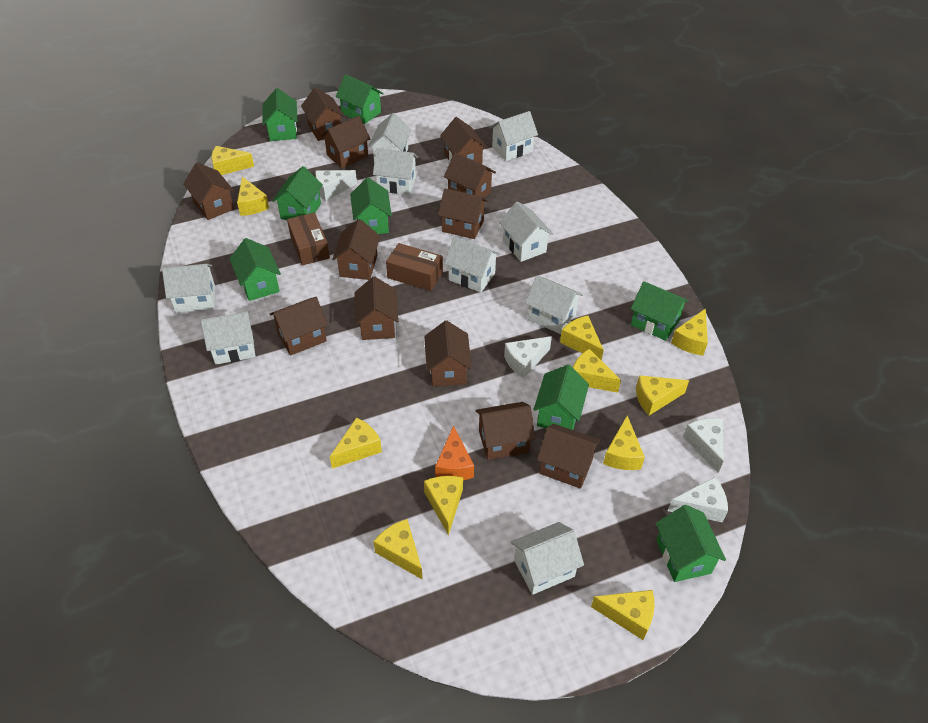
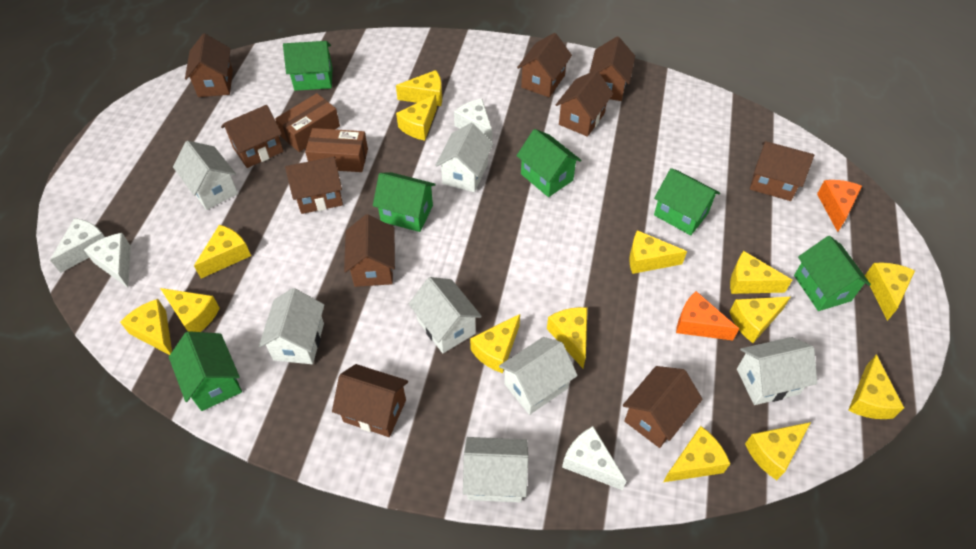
brown house: [183,162,234,220] [270,297,328,356] [301,87,345,141] [321,116,370,168] [332,219,380,280] [354,276,398,340] [424,321,472,386] [438,189,488,239] [440,117,487,164] [444,153,496,198] [476,402,535,460] [537,424,601,489] = 12 -> [185,33,233,97] [221,105,283,168] [285,157,343,214] [332,364,408,437] [344,214,395,287] [517,33,572,97] [556,70,613,137] [589,36,635,101] [623,366,703,448] [750,141,814,201] = 10
green house: [229,238,281,301] [262,88,297,141] [272,166,323,220] [336,74,384,124] [350,178,392,234] [533,365,589,430] [631,281,689,341] [656,505,726,582] = 8 -> [169,331,242,411] [283,41,332,91] [373,172,436,232] [516,129,581,197] [654,168,720,235] [794,236,871,311] = 6
orange cheese: [435,425,474,480] = 1 -> [676,291,739,341] [817,180,862,232] = 2
white house: [162,264,215,313] [201,311,256,365] [368,113,411,161] [373,148,418,195] [444,237,500,293] [489,111,538,161] [499,201,553,262] [511,522,584,595] [525,276,583,334] = 9 -> [173,141,238,210] [259,288,324,364] [409,277,482,353] [435,123,493,192] [463,437,528,503] [499,337,578,415] [737,337,817,405] = 7
yellow cheese: [211,146,254,175] [237,177,269,216] [330,417,382,469] [373,519,423,580] [424,476,463,536] [560,316,604,361] [573,349,621,393] [591,590,654,640] [603,415,645,470] [636,375,689,415] [671,308,708,356] = 11 -> [120,299,172,355] [160,288,220,332] [194,225,251,278] [396,70,442,106] [396,94,437,141] [470,314,520,373] [547,307,587,368] [629,230,687,274] [663,426,730,482] [729,297,791,343] [730,251,792,294] [745,422,811,480] [848,354,904,419] [865,262,915,321] = 14

